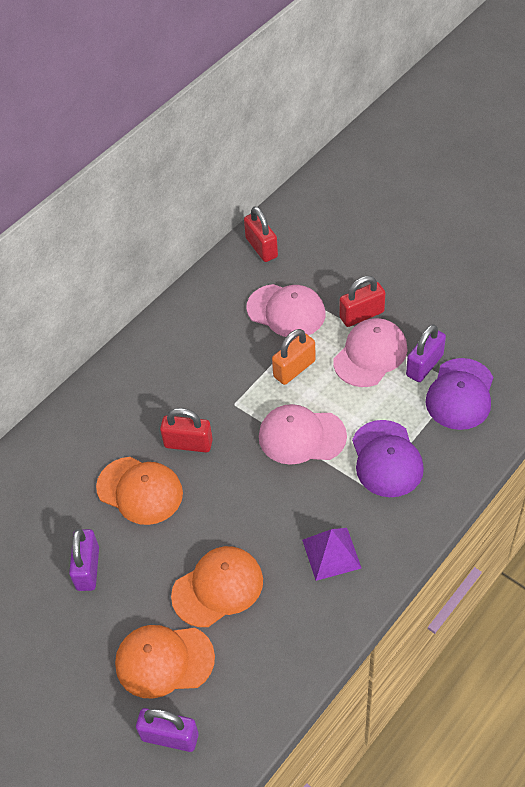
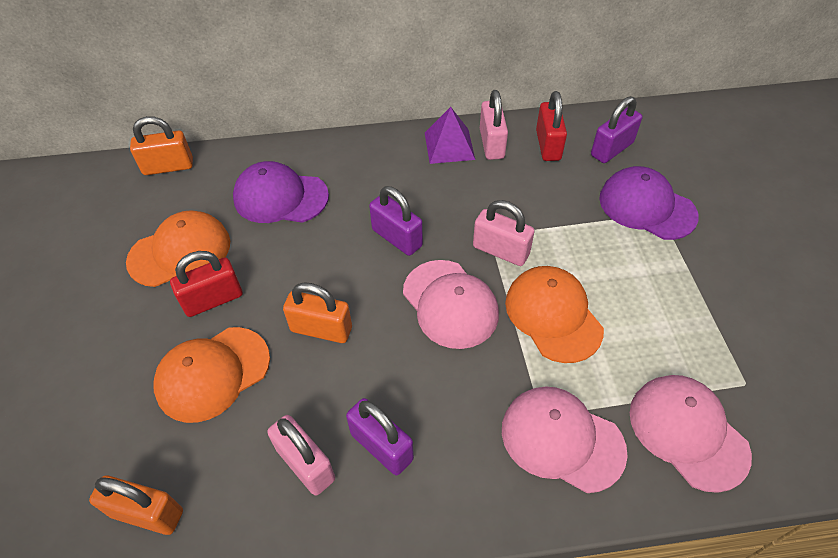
orange padlock: [272,329,316,385] = 1 -> [89,476,183,535] [130,116,193,175] [283,282,352,343] = 3
pink padlock: none = 0 -> [267,415,335,495] [473,200,534,266] [480,90,508,160] = 3
red padlock: [160,408,213,452] [244,206,278,262] [340,276,385,327] = 3 -> [170,251,243,317] [536,91,567,161] = 2

